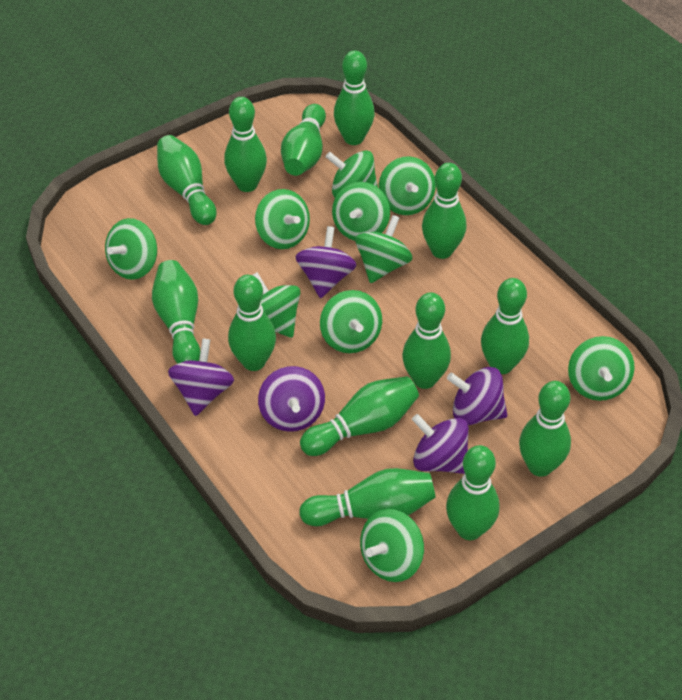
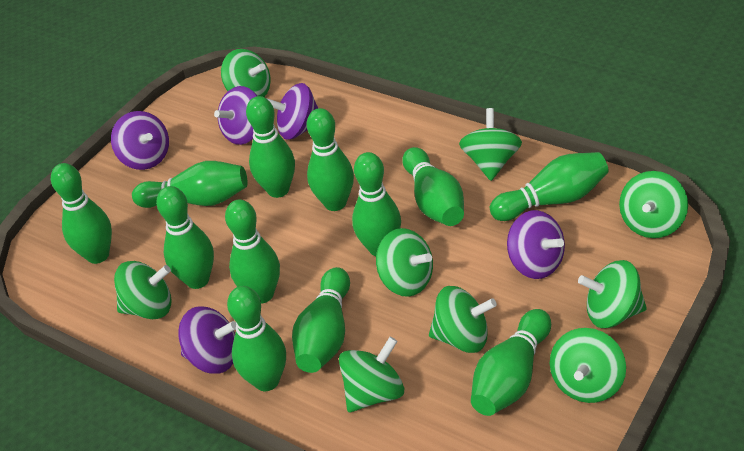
green bowling pin: [152,260,200,364] [157,135,217,225] [224,97,267,192] [228,275,276,371] [281,104,326,176] [299,468,436,526] [300,376,419,456] [334,50,375,145] [402,292,451,389] [422,163,466,259] [446,445,499,540] [481,278,529,374] [519,381,571,477] = 13 -> [51,163,112,264] [132,161,247,208] [156,186,214,289] [225,199,280,304] [227,286,286,391] [246,96,295,198] [292,267,350,373] [307,108,354,211] [352,152,401,256] [402,147,464,226] [471,309,551,416] [490,152,609,221] = 12
green spinning top: [105,218,157,280] [252,272,301,338] [255,189,310,249] [320,290,382,353] [326,150,378,197] [332,182,390,241] [355,215,413,283] [360,509,424,582] [379,156,436,215] [568,336,635,401] = 10 -> [114,261,172,319] [221,49,271,97] [339,337,404,412] [376,228,433,297] [429,286,497,353] [459,108,522,181] [550,328,626,403] [578,260,647,328] [619,171,688,238] = 9

